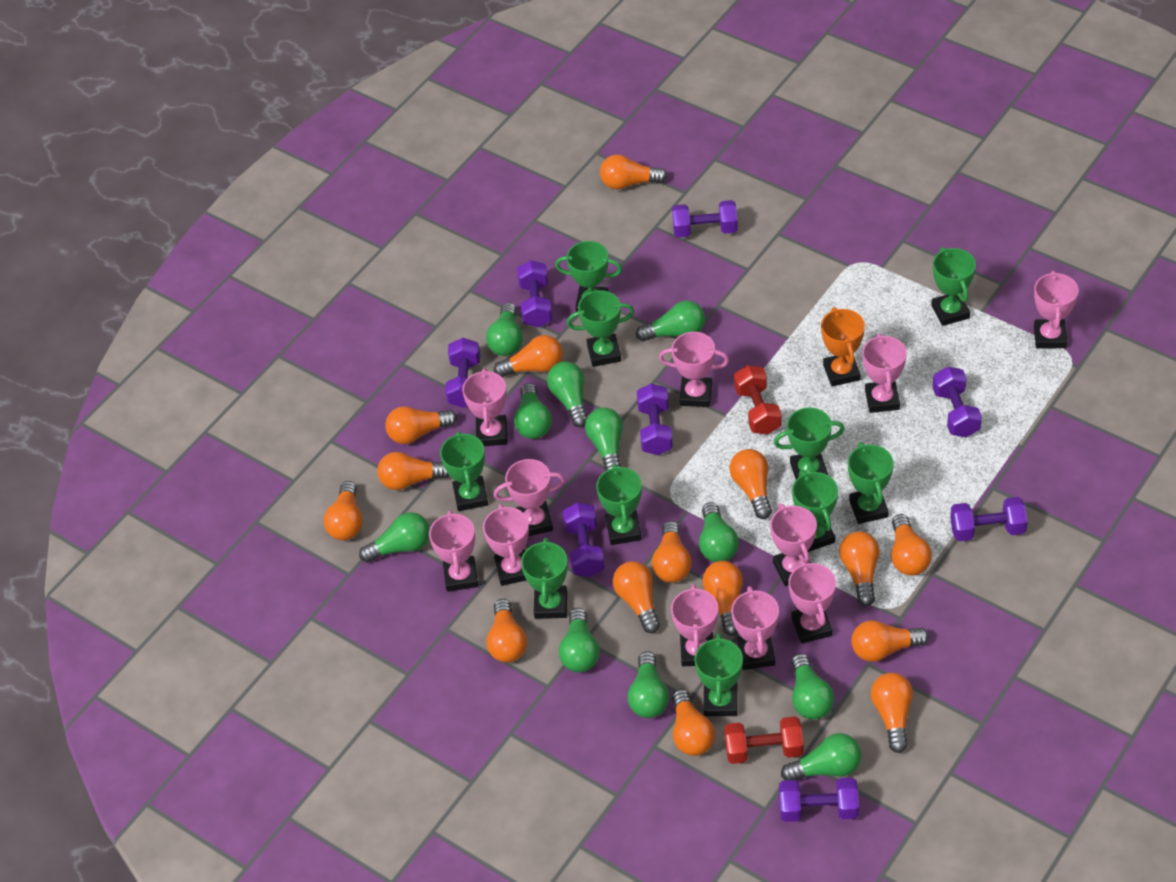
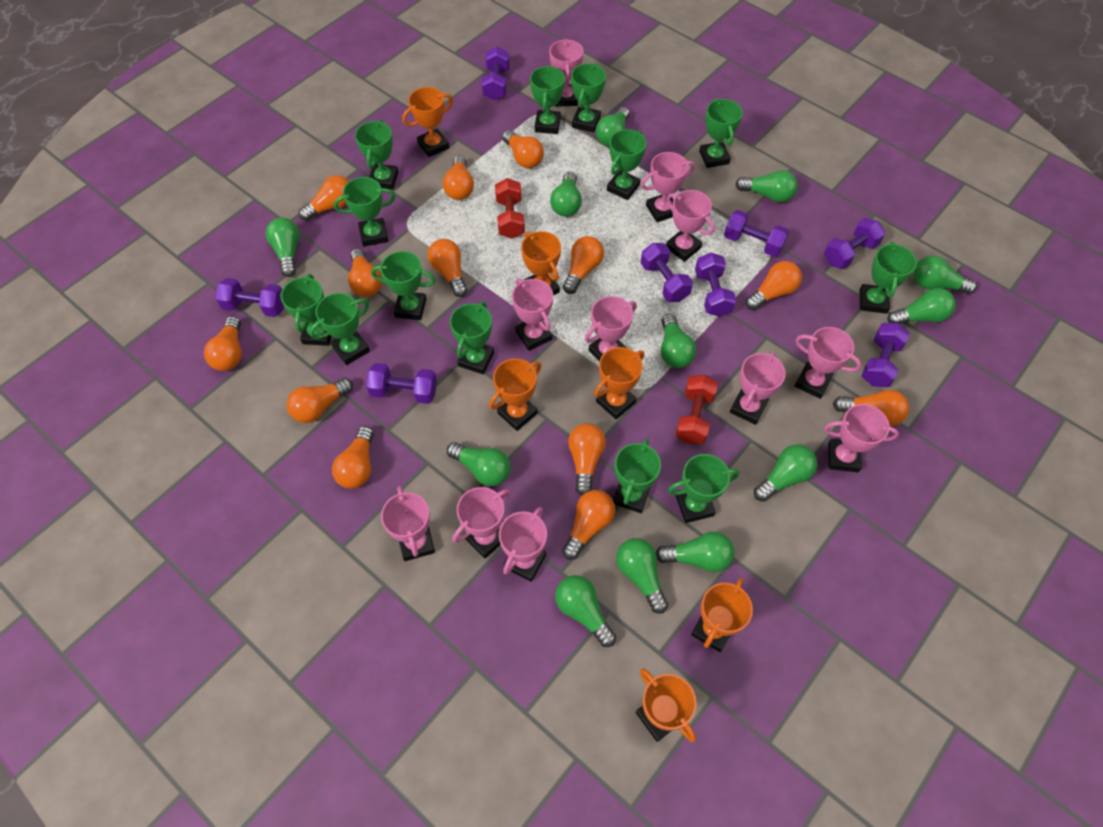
green light bulb: [359,512,430,563] [486,302,523,356] [514,383,552,439] [547,361,587,428] [559,608,600,672] [585,407,623,471] [628,651,669,718] [636,301,705,342] [699,502,739,562] [781,733,861,781] [791,653,834,720] = 11 -> [266,218,300,277] [447,442,511,486] [550,171,582,217] [555,575,616,647] [596,107,629,146] [616,538,668,614] [656,532,734,572] [661,314,696,368] [735,170,798,202] [754,445,817,502] [888,288,956,325] [913,256,977,294] = 12
green trophy: [440,431,488,511] [521,538,568,619] [555,241,622,312] [566,290,634,367] [596,464,642,545] [694,633,743,716] [774,407,845,480] [792,470,838,552] [848,442,894,524] [931,247,976,326] = 10 -> [280,274,331,346] [310,293,370,365] [334,177,395,247] [355,120,398,190] [371,251,435,320] [450,301,494,374] [530,66,565,134] [571,63,606,132] [607,129,646,200] [613,438,661,513] [668,454,739,523] [699,98,743,168] [860,242,917,314] = 13
orange light bulb: [324,481,363,540] [377,452,449,490] [385,406,457,444] [486,599,527,663] [494,335,563,377] [600,155,667,189] [613,561,660,633] [652,521,692,583] [672,689,715,756] [702,561,743,636] [729,449,772,519] [839,531,880,606] [851,620,929,662] [871,673,913,753] [891,514,932,576] = 15 -> [204,316,242,371] [286,378,353,423] [299,175,349,221] [332,426,374,489] [348,249,382,297] [428,239,467,297] [443,156,474,200] [502,130,544,168] [562,490,615,560] [563,236,604,294] [568,423,606,495] [746,261,802,310] [833,390,909,426] = 13
orange trophy: [821,307,865,387] = 1 -> [402,87,453,157] [489,359,541,431] [521,231,561,295] [594,347,644,419] [636,669,697,743] [691,578,753,652] = 6

